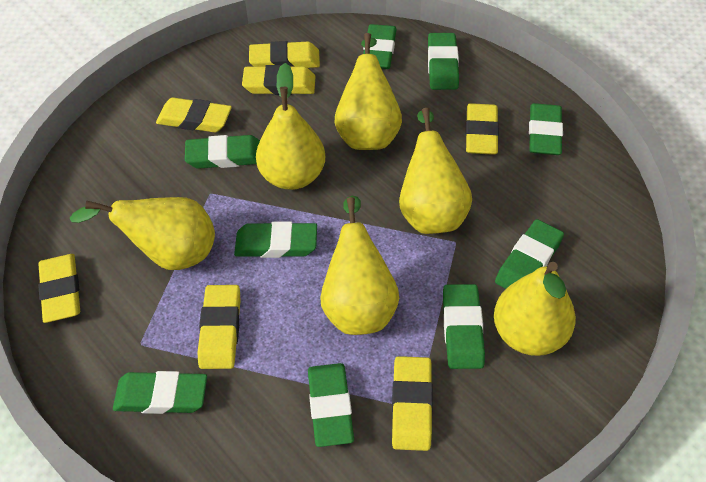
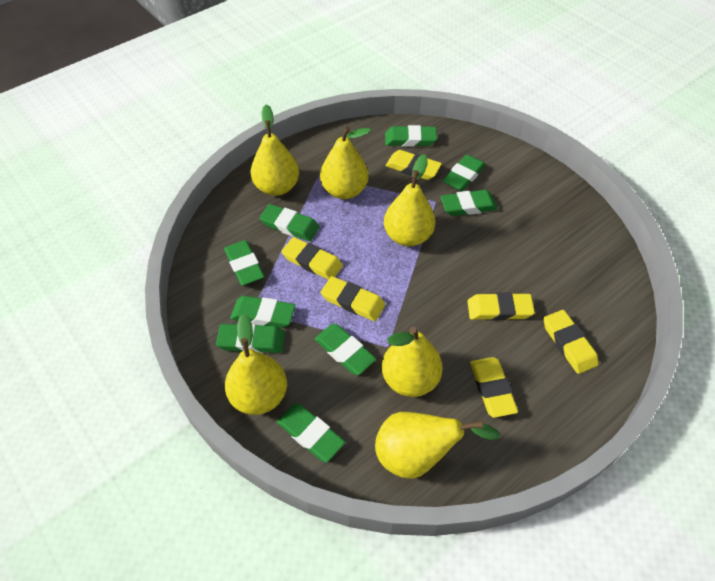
yellow eraser: [38,254,80,323] [156,98,232,132] [197,285,241,369] [242,65,315,95] [249,41,320,68] [392,356,433,451] [466,103,499,155] = 7 -> [281,237,343,280] [321,276,385,321] [386,150,442,180] [467,292,535,321] [470,357,518,418] [544,310,599,374] = 6

